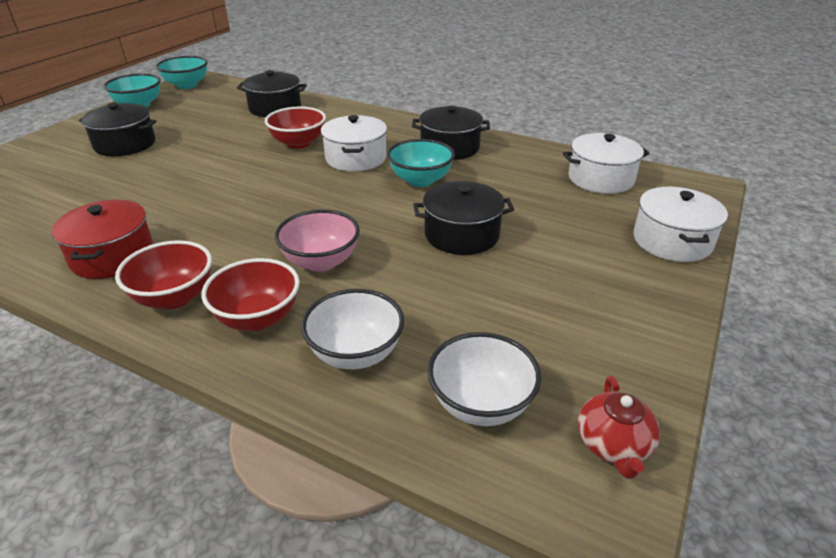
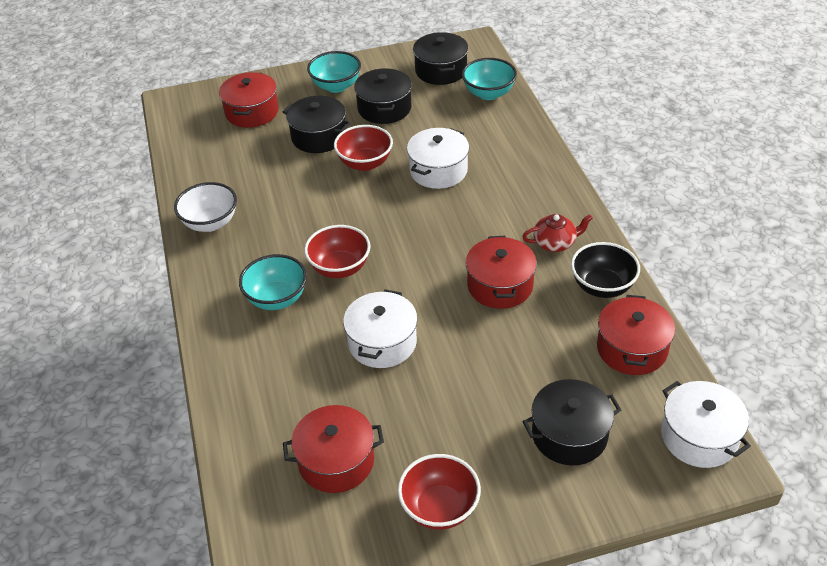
black bowl: none = 0 -> [571,242,640,298] = 1
pink bowl: [275,210,360,272] = 1 -> none = 0
red pot: [51,200,154,279] = 1 -> [219,72,279,128] [283,405,384,493] [466,236,537,309] [597,295,675,375] = 4
white bowl: [301,289,404,369] [427,332,542,426] = 2 -> [174,182,237,232] = 1

